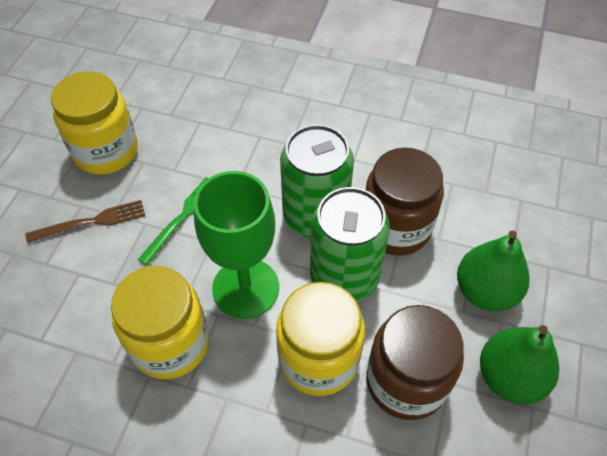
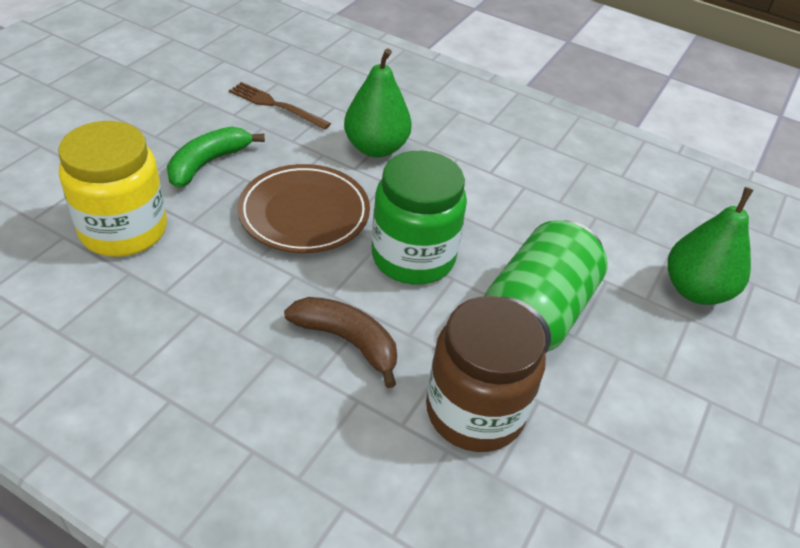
brown banana: none = 0 -> [284,297,397,388] = 1
brown jar: [366,148,444,256] [366,305,464,420] = 2 -> [426,296,546,452] = 1
brown plate: none = 0 -> [237,164,370,253] = 1
green banana: none = 0 -> [167,127,265,188] = 1
green can: [280,124,354,238] [310,187,390,302] = 2 -> [484,220,608,354] = 1
green fork: [138,177,208,265] = 1 -> none = 0
green goblet: [194,171,279,319] = 1 -> none = 0
green jar: none = 0 -> [372,151,467,285] = 1
yellow jar: [51,71,138,175] [111,266,209,379] [276,282,365,396] = 3 -> [58,121,167,257] = 1

